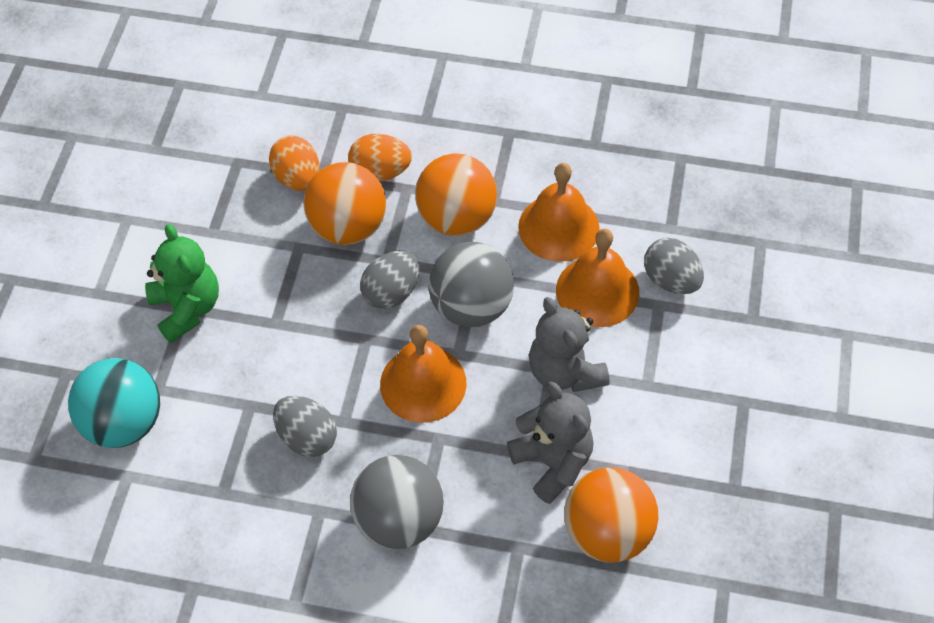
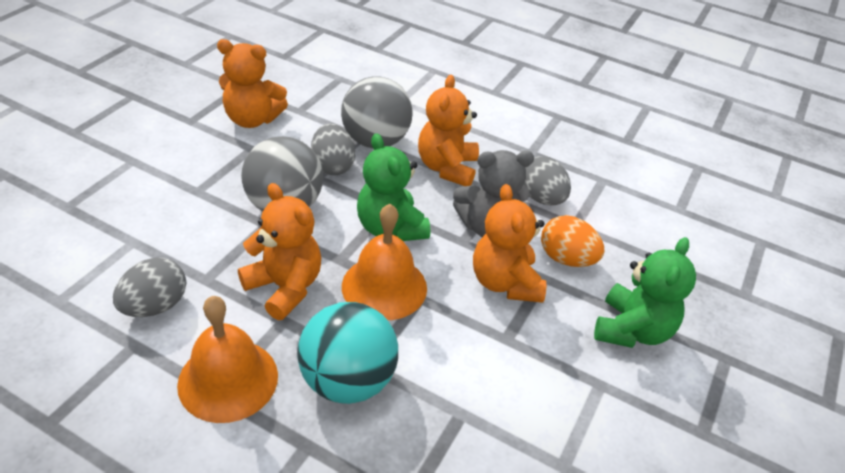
green teddy bear: [145,224,219,343] = 1 -> [357,133,430,241] [594,237,696,348] = 2
grey teddy bear: [507,382,594,504] [529,297,609,392] = 2 -> [453,150,534,237] = 1
orange ball: [303,162,386,245] [415,153,497,236] [564,467,658,563] = 3 -> none = 0
orange bell: [380,325,467,423] [518,163,600,262] [556,229,639,327] = 3 -> [177,296,278,423] [342,204,427,320] = 2
orange egg: [269,135,320,191] [348,134,412,181] = 2 -> [541,215,604,267] = 1
orange teddy bear: none = 0 -> [217,39,288,128] [238,183,321,320] [418,75,479,186] [473,184,546,303] = 4

